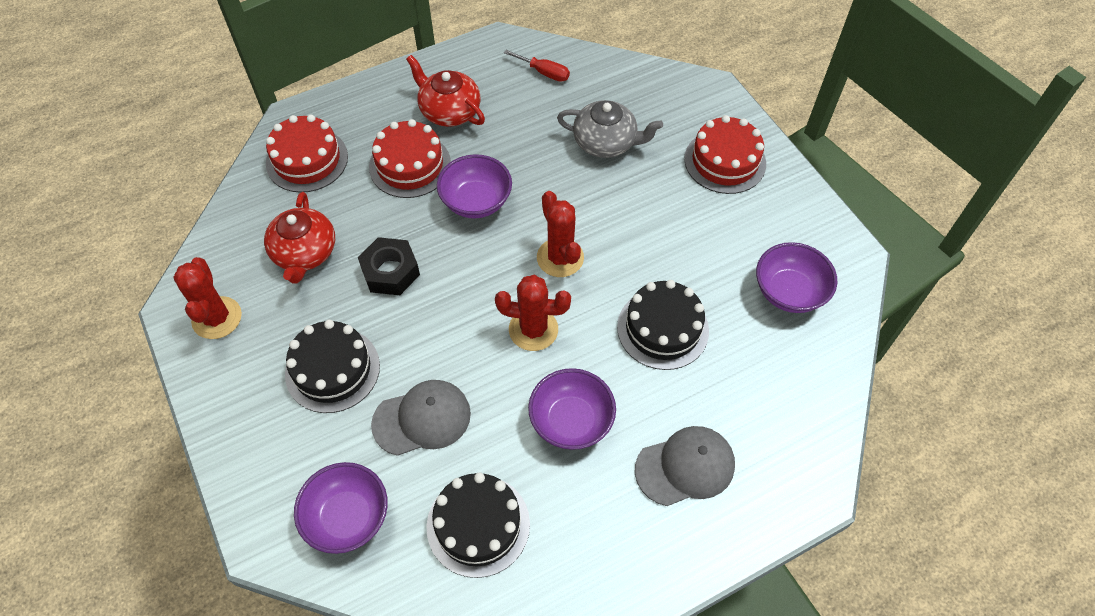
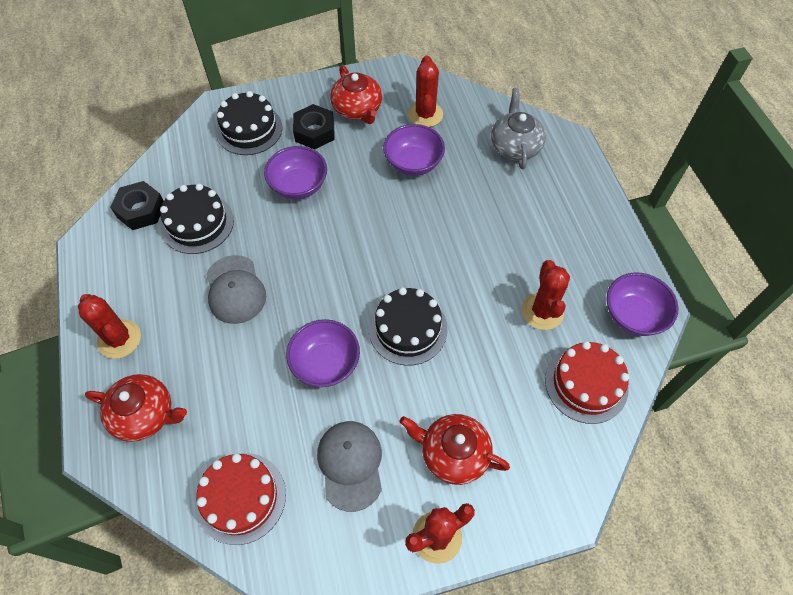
black nut: [358,237,420,295] = 1 -> [110,181,164,230] [293,104,335,149] = 2
red cactus: [173,257,242,339] [495,275,571,351] [537,191,584,277] = 3 -> [78,294,141,359] [405,503,475,564] [408,55,443,127] [522,260,570,330] = 4
red cake: [266,115,348,193] [369,119,451,198] [684,115,766,194] = 3 -> [196,453,286,545] [545,341,629,424] = 2
red screwdriver: [504,50,570,82] = 1 -> none = 0
red teapot: [264,192,335,283] [406,55,485,127] = 2 -> [85,374,187,442] [330,65,382,124] [400,414,510,485] = 3

